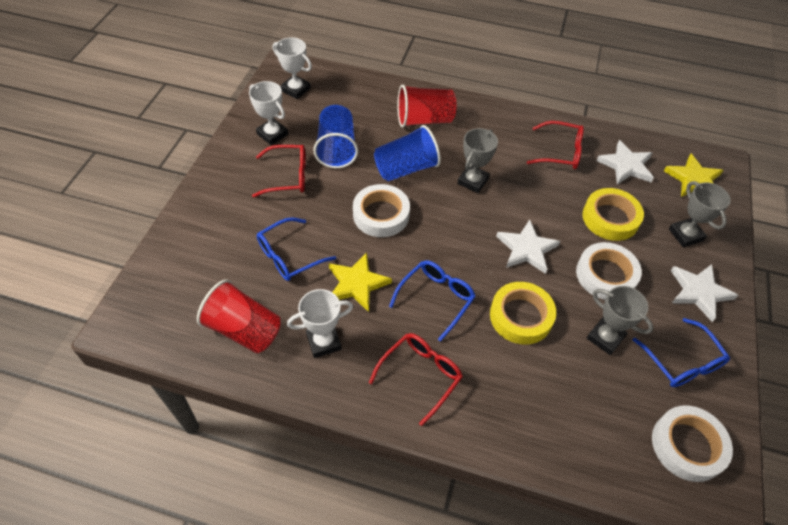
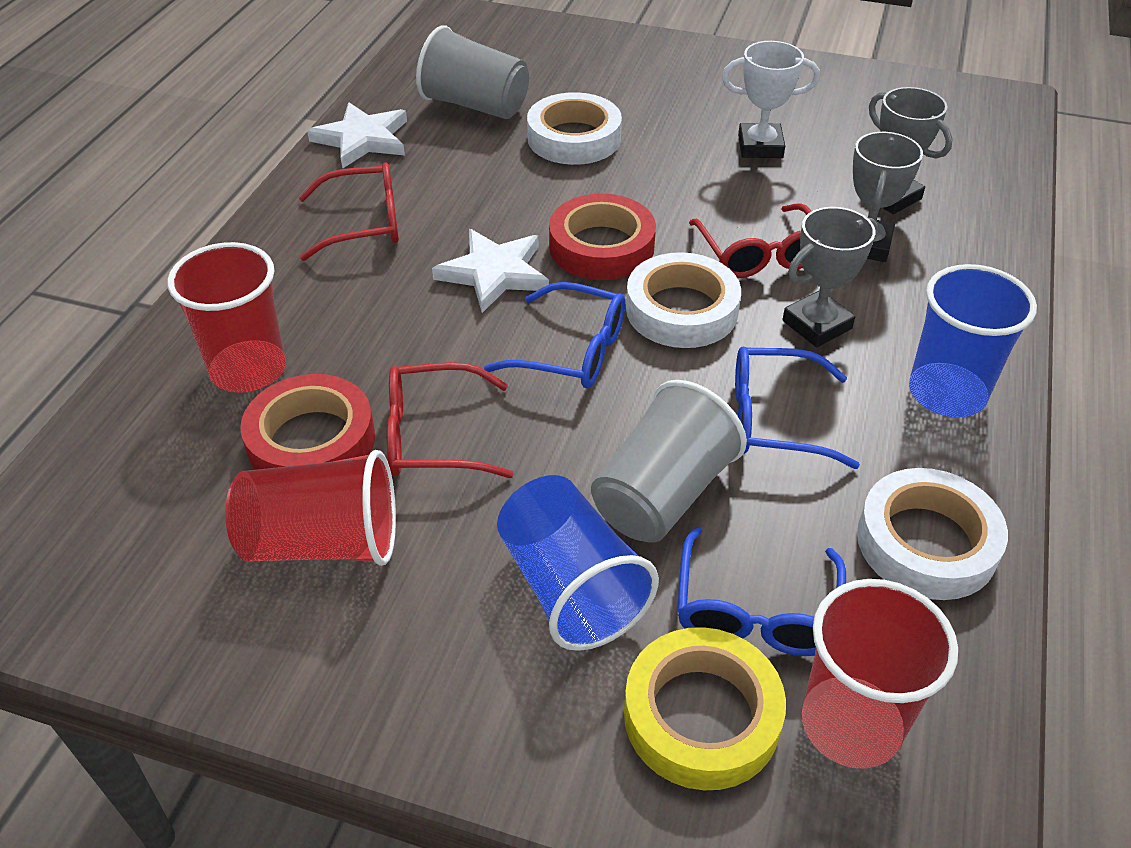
grey cup: none = 0 -> [416,25,529,119] [591,380,747,543] = 2
red cup: [197,280,281,353] [397,85,457,128] = 2 -> [167,242,286,393] [225,450,396,566] [802,579,958,769] = 3
red tape: none = 0 -> [240,374,375,470] [549,194,656,280] = 2
white star: [496,219,560,274] [596,140,654,184] [671,264,738,322] = 3 -> [307,102,407,169] [432,229,549,313] = 2
white trophy: [249,81,288,145] [273,37,312,99] [287,289,353,358] = 3 -> [722,41,820,158] = 1
yellow star: [329,253,392,312] [664,154,724,197] = 2 -> none = 0
yellow tape: [490,282,556,345] [583,188,644,241] = 2 -> [624,627,786,790] = 1

